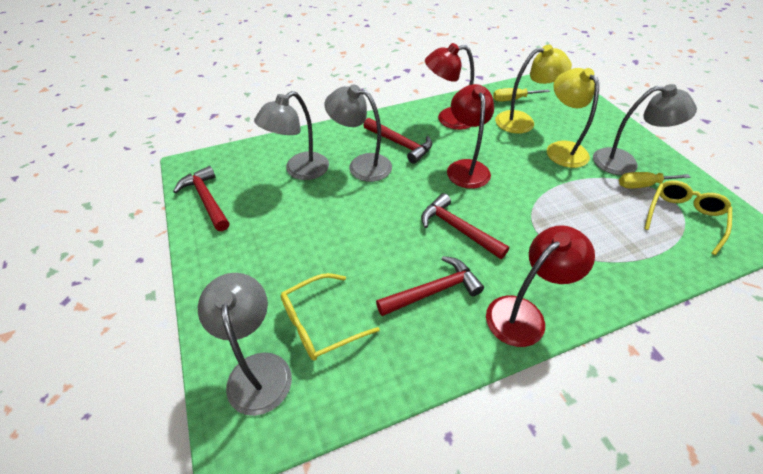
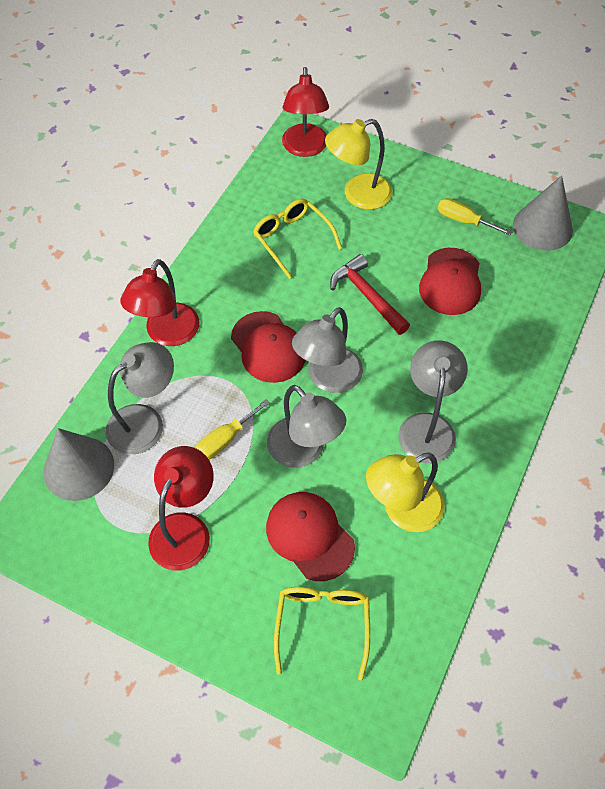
grey cone: none = 0 -> [43,428,114,501] [513,175,573,251] = 2
red cap: none = 0 -> [231,311,306,383] [266,492,355,581] [419,248,481,315] = 3
red hammer: [173,166,229,231] [364,118,432,164] [376,256,484,316] [421,193,509,259] = 4 -> [330,254,410,335] = 1

